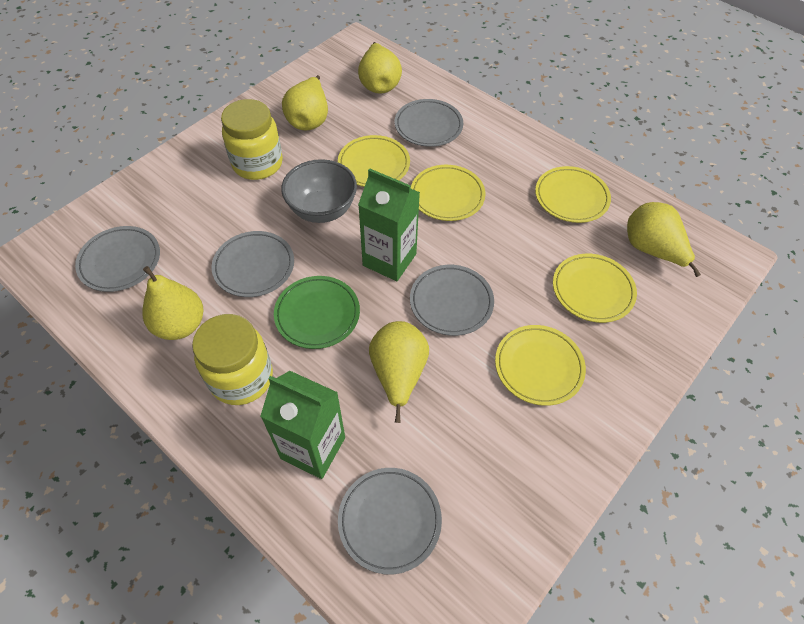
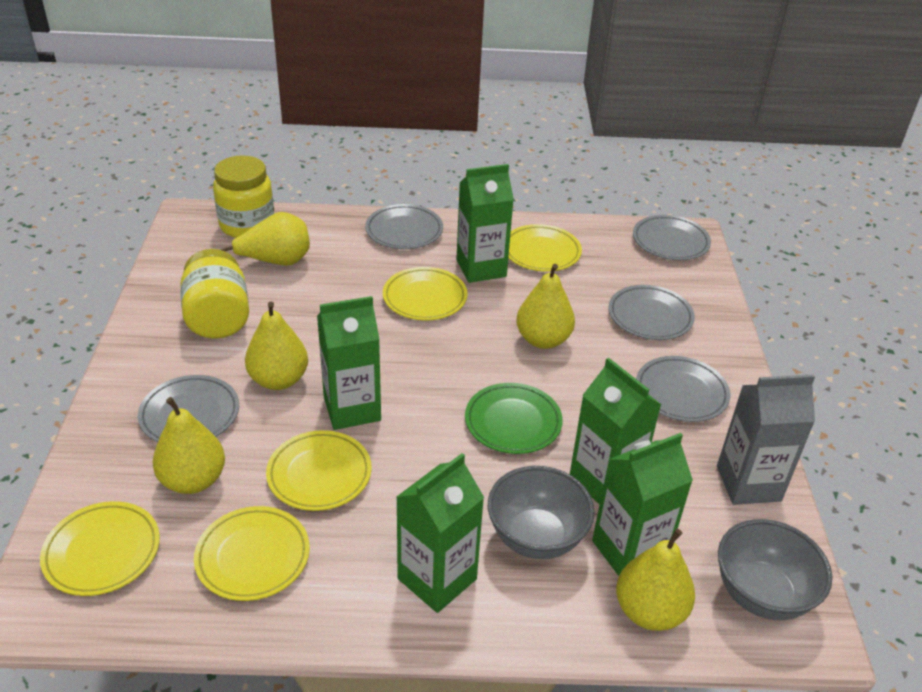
green carton: [260,371,345,479] [358,168,420,281] = 2 -> [317,296,381,430] [396,453,484,613] [456,164,514,283] [570,358,661,505] [592,433,693,576] = 5
grey bowl: [281,159,357,223] = 1 -> [488,466,595,559] [718,519,832,620] = 2
grey carton: none = 0 -> [717,375,815,505] = 1

